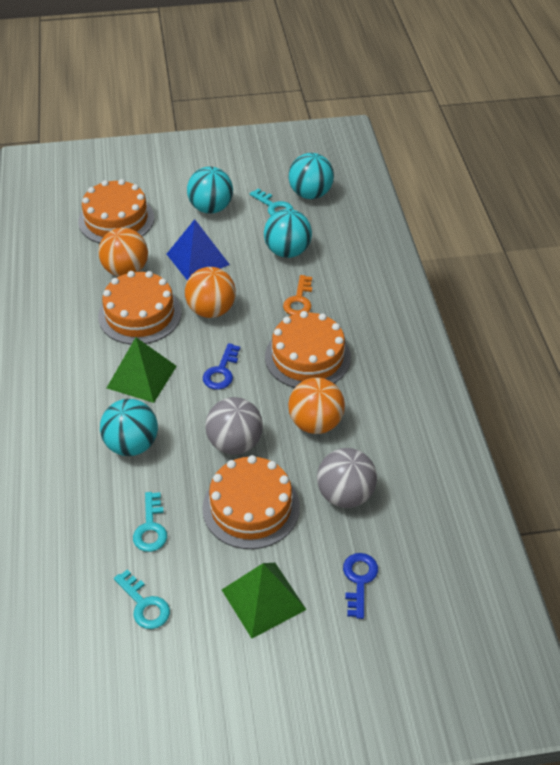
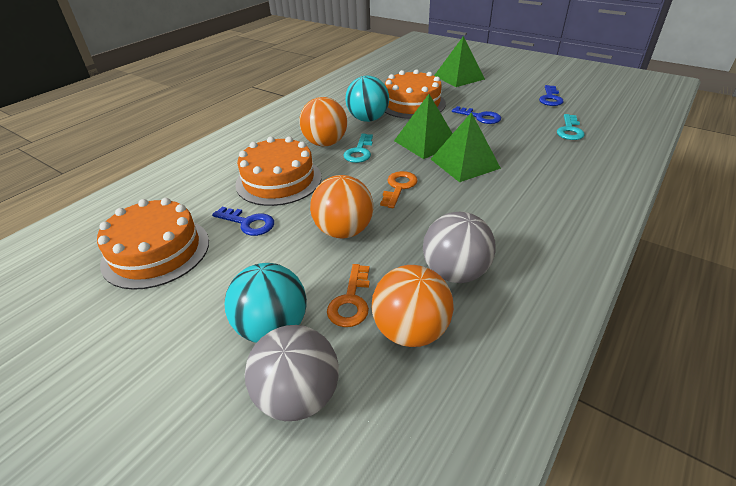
blue key: [203,343,240,390] [343,553,378,619] = 2 -> [212,207,274,236] [452,106,501,124] [539,85,564,106] = 3
blue pyramid: [167,219,230,280] = 1 -> none = 0
green pyramid: [107,337,177,403] [222,563,307,638] = 2 -> [394,94,453,159] [431,112,501,182] [434,36,485,87] = 3
orange cake: [78,179,154,243] [98,271,181,344] [202,455,300,549] [265,311,351,388] = 4 -> [97,198,209,290] [235,136,322,206] [385,69,446,119] = 3
orange key: [283,275,312,315] = 1 -> [327,264,370,327] [380,171,418,208] = 2
turquoise ball: [100,399,158,456] [187,167,233,214] [264,209,312,258] [288,153,334,199] = 4 -> [225,263,307,343] [345,75,389,122] = 2
turquoise key: [114,570,170,629] [133,492,167,552] [250,189,293,216] = 3 -> [343,134,373,163] [557,114,585,140] = 2

